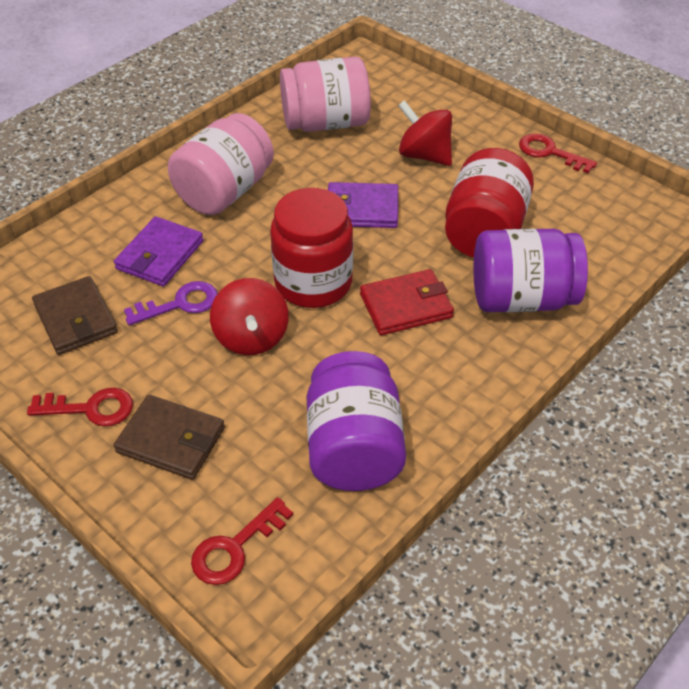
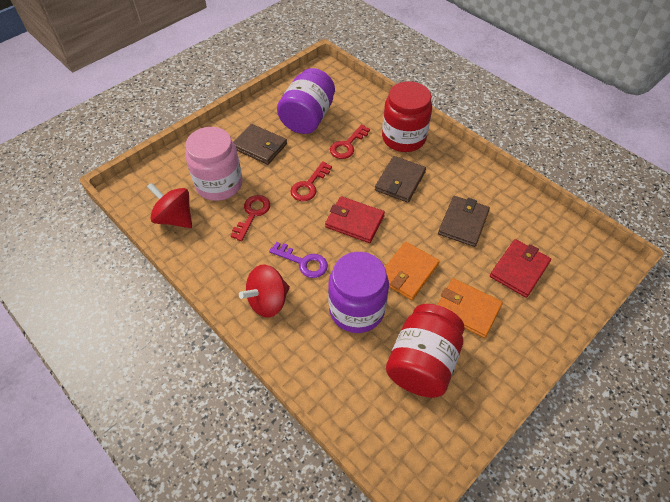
brown wallet: [32,276,118,355] [114,395,225,480] = 2 -> [233,124,287,165] [375,156,426,203] [438,196,490,247] = 3
orange wallet: none = 0 -> [385,242,440,300] [437,278,503,338] = 2
pink jar: [168,113,274,215] [280,57,371,132] = 2 -> [185,127,243,201] = 1
purple wallet: [114,216,204,286] [328,182,398,228] = 2 -> none = 0
red wallet: [360,269,454,335] = 1 -> [325,196,385,243] [490,239,551,298] = 2

